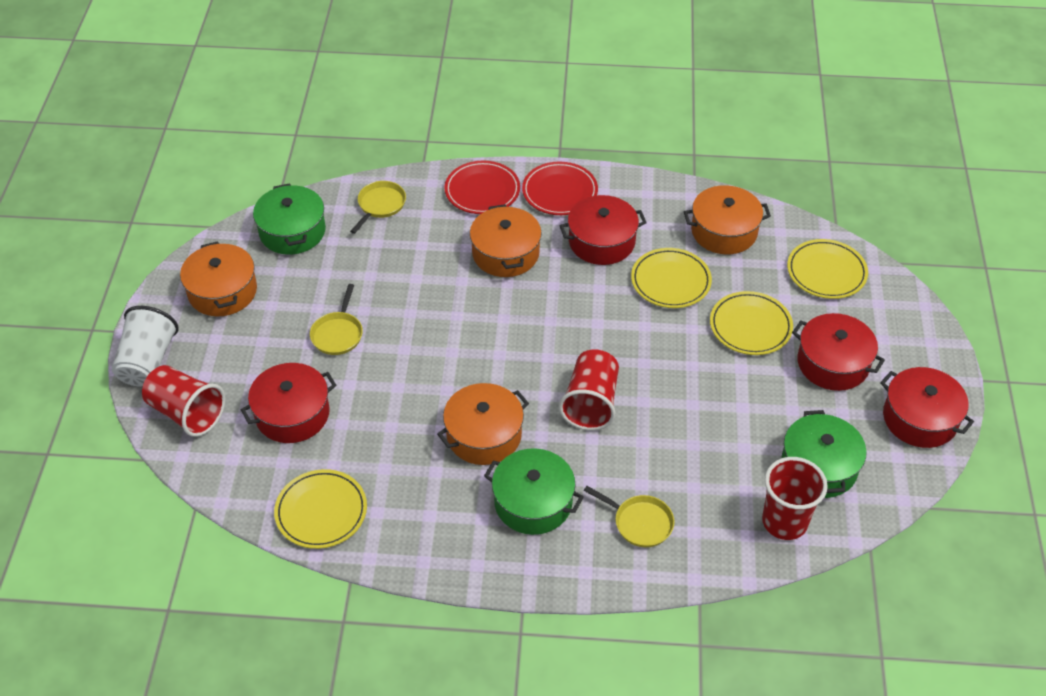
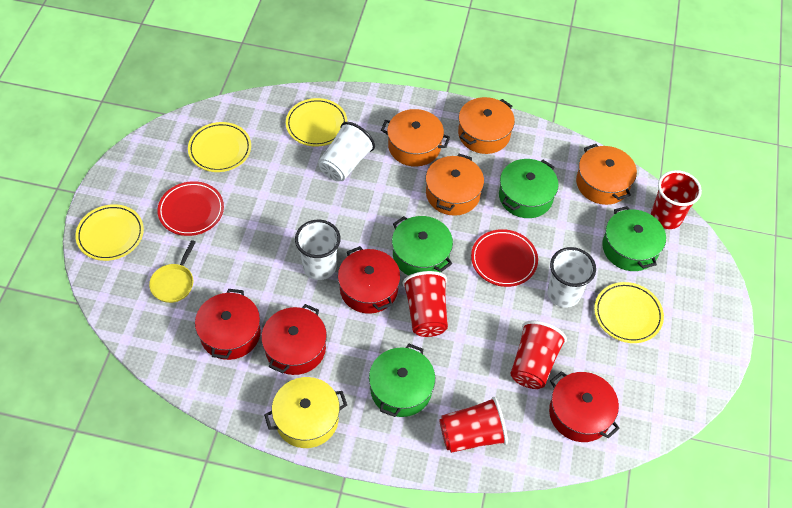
green pot: [253,183,326,255] [484,448,584,535] [781,410,867,498] = 3 -> [369,344,435,417] [392,216,453,276] [499,159,559,218] [602,206,666,271] = 4
red cup: [142,365,226,437] [559,350,619,431] [762,457,828,540] = 3 -> [402,271,448,337] [439,397,508,453] [510,320,567,389] [651,170,702,229] = 4
white cup: [112,306,178,386] = 1 -> [295,220,341,280] [318,122,375,181] [547,247,596,308] = 3
yellow pan: [310,284,363,355] [350,181,406,234] [584,486,674,547] = 3 -> [149,240,196,303] = 1
yellow pot: none = 0 -> [264,377,347,448] = 1

